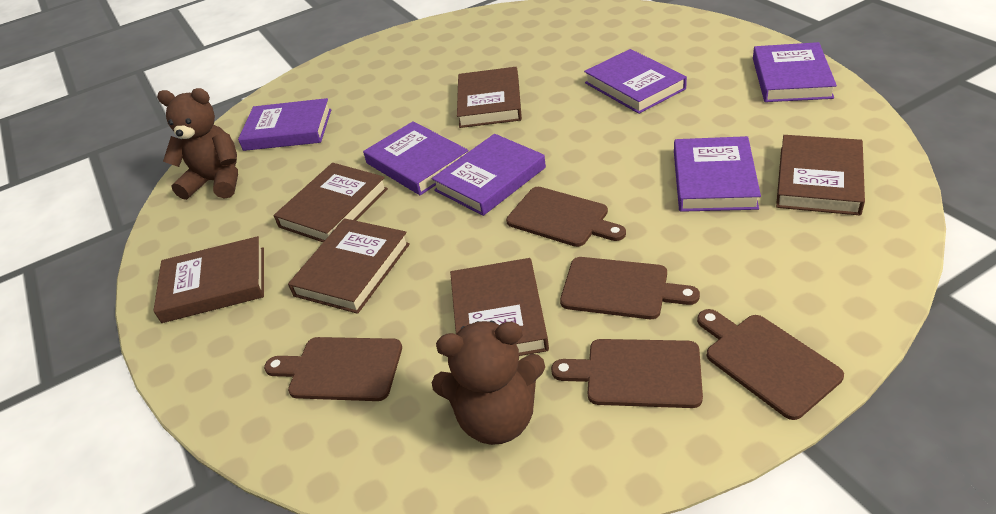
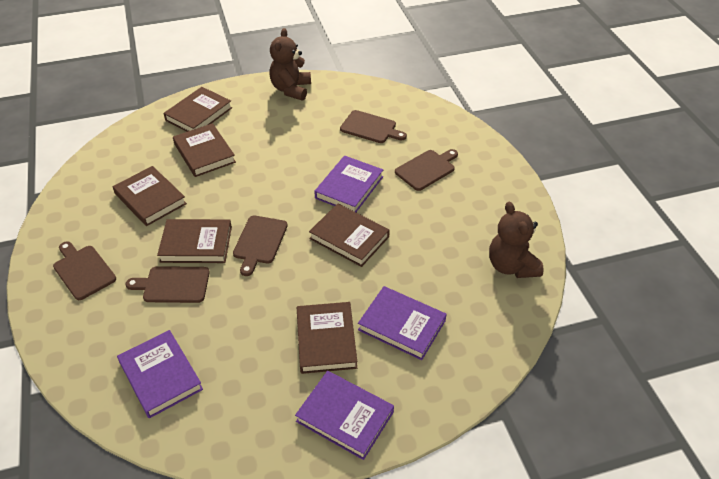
purple book: [238,98,331,151] [363,121,469,195] [432,134,546,216] [584,49,687,114] [674,136,761,212] [753,42,837,102] = 6 -> [117,330,203,418] [295,371,394,460] [314,155,383,212] [358,286,447,360] = 4

